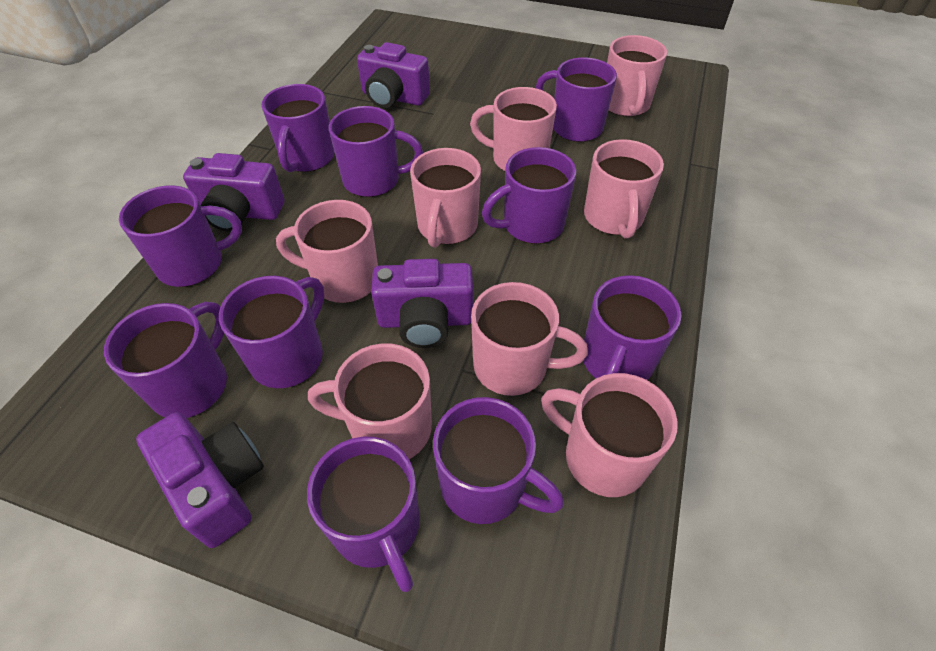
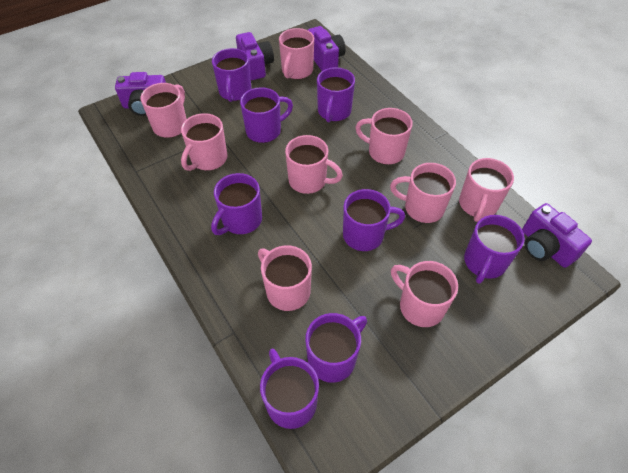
pink mug: [276,200,378,303] [308,343,432,459] [410,148,481,248] [470,87,557,171] [471,282,588,396] [541,373,678,497] [584,139,664,239] [607,35,667,117] = 8 -> [140,83,186,138] [181,113,227,171] [258,245,312,311] [279,28,314,79] [285,135,343,194] [355,108,413,165] [390,163,456,223] [391,261,458,327] [459,158,514,222] = 9
purple mug: [104,302,227,418] [119,185,242,287] [219,276,324,388] [261,84,335,172] [307,437,420,592] [329,106,423,197] [433,397,564,524] [482,147,576,244] [536,57,617,142] [583,275,682,380] = 10 -> [211,173,262,235] [212,48,251,102] [240,87,293,143] [260,349,319,429] [305,313,367,383] [317,67,355,122] [343,189,405,251] [464,215,525,284] = 8

